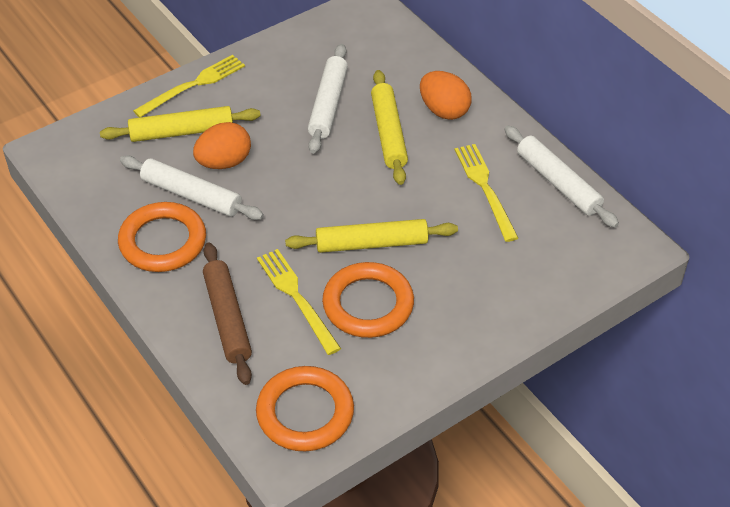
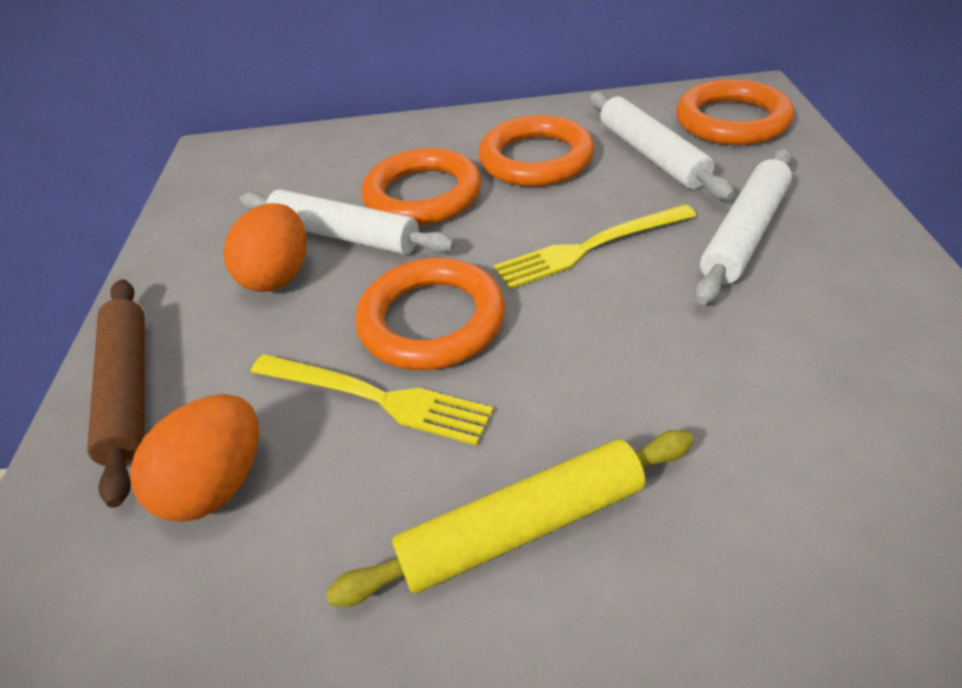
orange ring: [118,202,206,272] [256,366,354,451] [322,262,414,338] = 3 -> [355,258,505,370] [362,148,482,226] [478,115,594,187] [676,79,794,145] = 4
yellow fork: [133,55,245,118] [257,249,341,355] [455,144,518,242] = 3 -> [251,354,494,446] [494,204,696,289] = 2
yellow rolling pin: [100,106,261,142] [285,219,458,253] [371,70,408,185] = 3 -> [326,430,694,607] = 1

